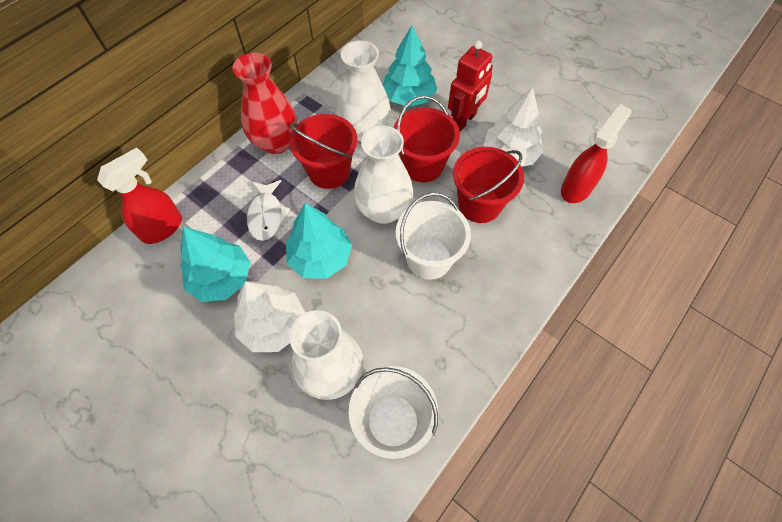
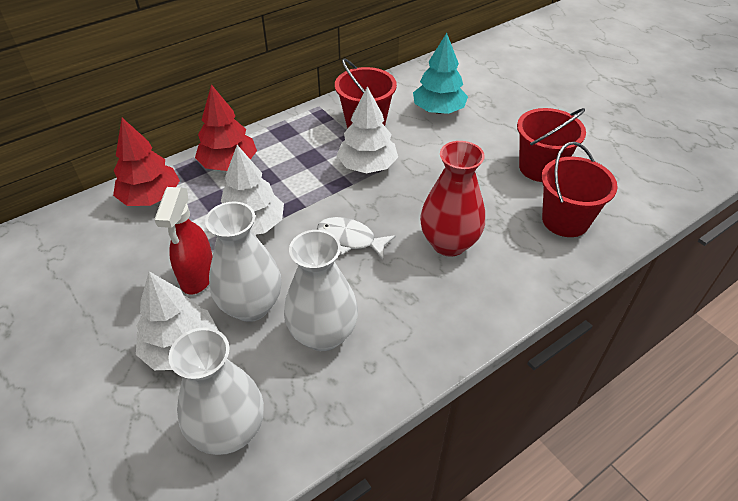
red robot: [448,40,493,132] = 1 -> none = 0
red spray bottle: [97,148,182,244] [561,104,631,203] = 2 -> [154,187,213,295] = 1
red tree: none = 0 -> [113,118,180,206] [195,84,257,171] = 2
turquoise tree: [180,227,251,302] [286,203,352,279] [383,25,437,107] = 3 -> [413,33,468,114] = 1
white bucket: [348,366,438,459] [396,192,471,280] = 2 -> none = 0
white tree: [234,281,306,352] [484,87,544,167] = 2 -> [136,271,218,370] [221,145,284,235] [337,86,398,174] = 3

